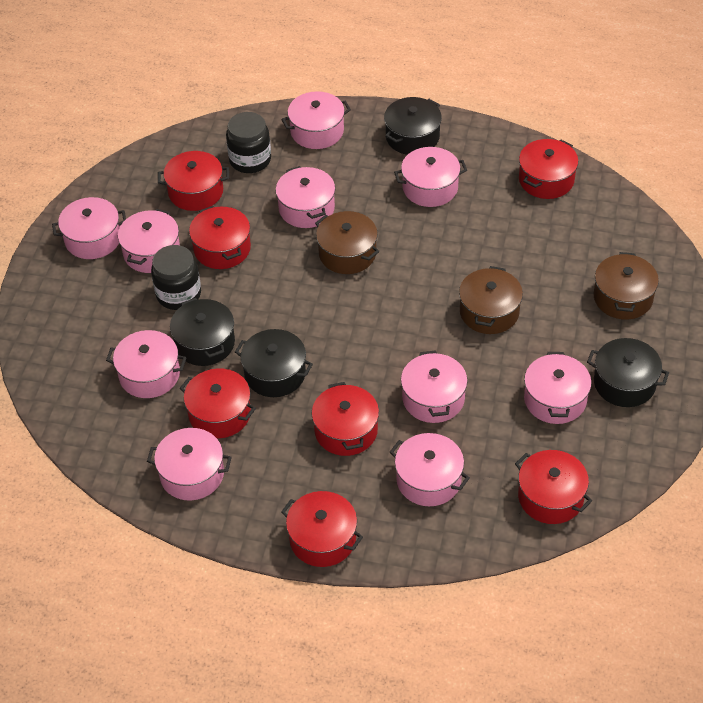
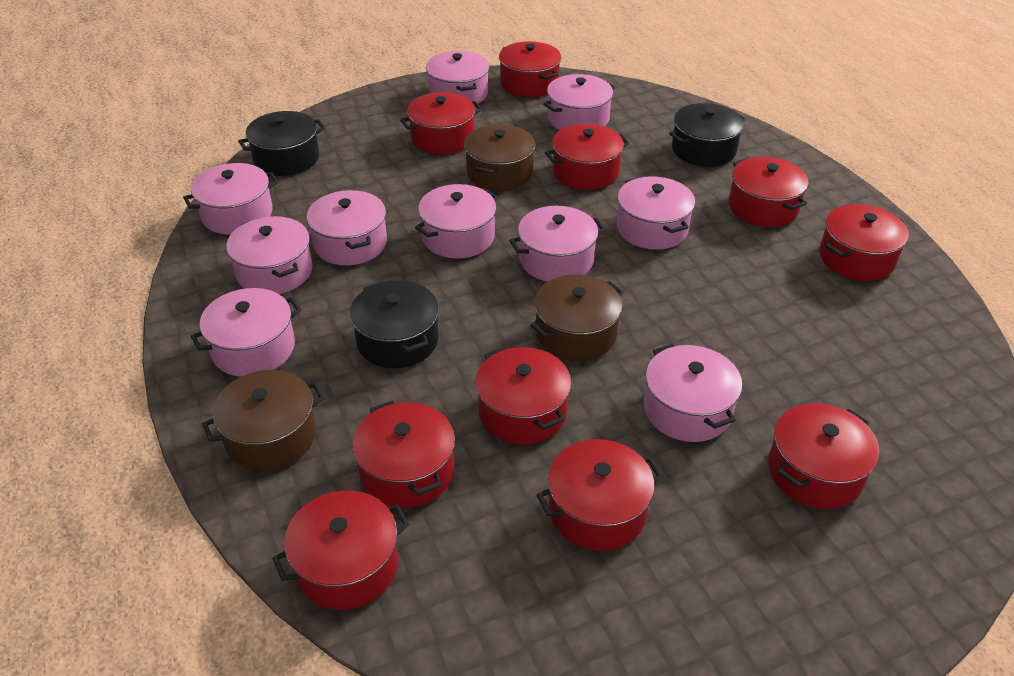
black jar: [151,245,201,310] [226,112,271,173] = 2 -> none = 0
black pot: [170,298,235,366] [235,329,313,397] [384,97,442,155] [587,338,669,407] = 4 -> [238,111,325,176] [350,281,439,368] [669,103,746,167] = 3
red pot: [158,151,229,211] [179,368,256,438] [189,206,251,269] [281,491,363,567] [312,382,379,456] [515,450,592,524] [519,139,578,199] = 7 -> [272,490,409,610] [352,401,455,508] [400,92,482,154] [475,347,572,444] [499,41,561,97] [537,439,663,551] [545,124,630,190] [729,157,809,227] [768,403,880,509] [819,204,909,281] = 10

